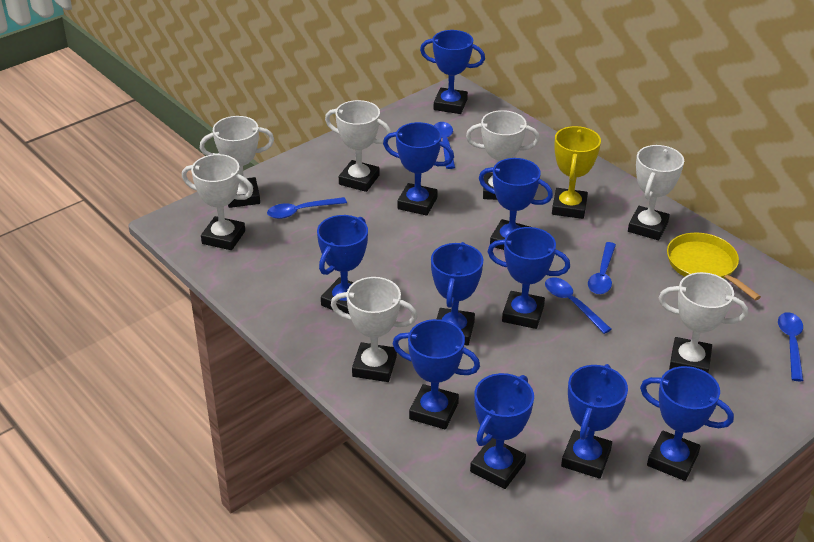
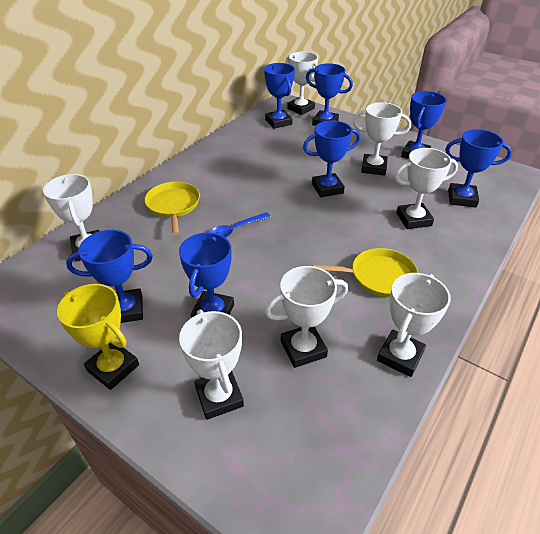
blue spoon: [267,197,347,219] [434,122,455,169] [545,278,612,334] [588,242,616,294] [778,312,803,381] = 5 -> [209,212,271,238] = 1
blue trophy: [317,215,368,314] [383,122,454,216] [393,319,480,429] [420,30,485,114] [431,242,483,346] [470,373,534,489] [479,158,553,250] [487,227,570,329] [561,364,628,479] [640,366,734,481] = 10 -> [66,230,153,323] [179,232,234,318] [264,63,295,129] [303,120,361,197] [306,63,353,126] [401,91,447,159] [445,129,512,208] = 7
yellow pan: [667,233,761,300] = 1 -> [144,182,200,235] [312,248,418,297] = 2

